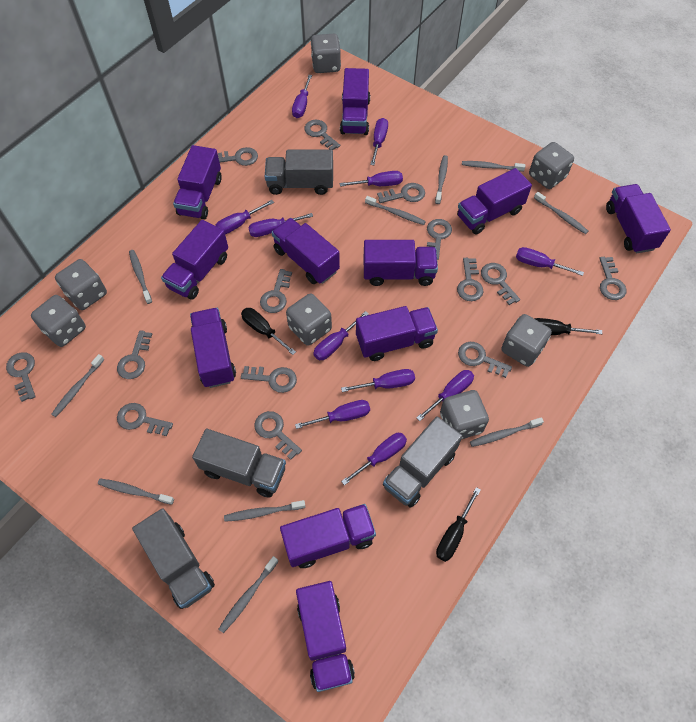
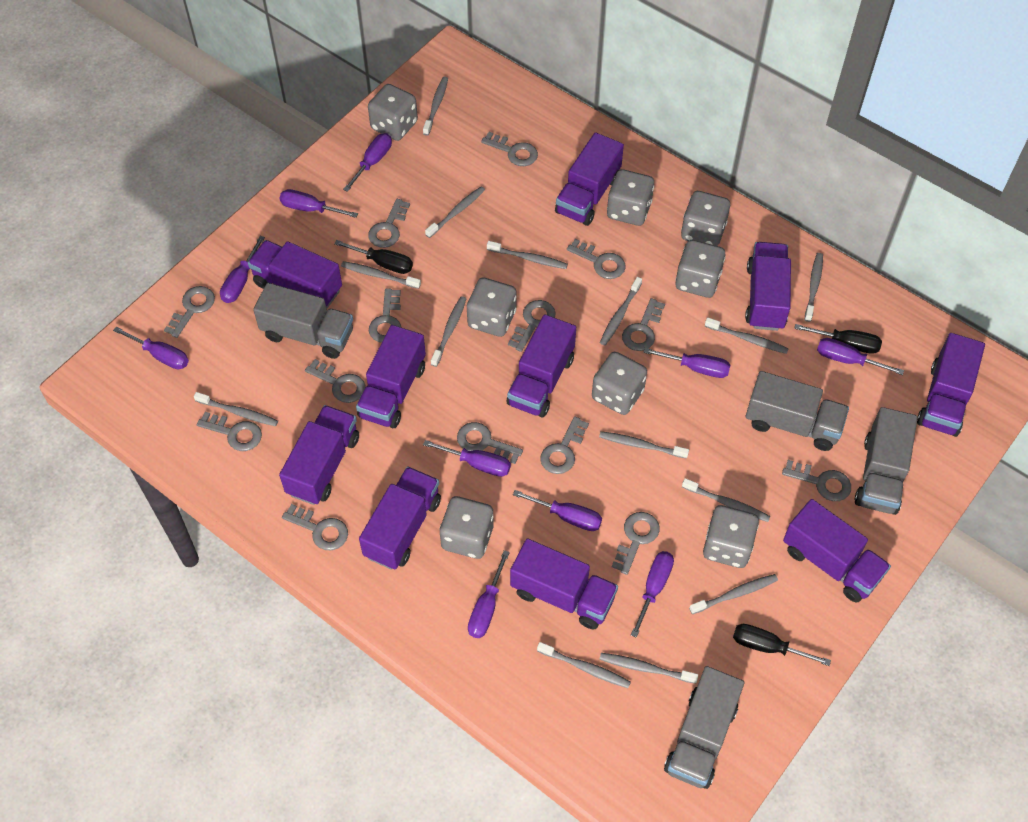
grey dice: [31,295,86,347] [55,259,107,310] [286,293,332,346] [311,34,341,73] [440,390,489,440] [501,314,552,367] [529,142,574,189] = 7 -> [368,84,418,141] [440,496,494,559] [467,278,517,337] [592,352,647,415] [607,169,654,226] [676,240,725,298] [681,191,730,246] [703,505,759,568] = 8
grey toothbrush: [51,354,104,417] [98,478,174,505] [129,250,152,304] [219,556,279,633] [224,500,306,522] [365,196,426,225] [435,155,448,204] [462,161,525,172] [470,417,544,447] [534,192,588,234] = 10 -> [194,392,278,426] [341,261,421,289] [423,76,448,135] [425,186,485,238] [431,296,466,367] [487,241,568,269] [537,642,631,688] [599,431,689,459] [599,653,698,684] [600,277,642,345] [682,478,771,522] [689,574,778,614] [705,317,789,354] [805,253,823,322] = 14
purple screwdriver: [215,200,274,234] [248,213,313,237] [292,75,312,118] [295,400,370,429] [313,311,369,360] [340,171,403,187] [341,369,415,392] [341,433,407,485] [370,118,388,165] [416,370,474,421] [516,247,584,276] = 11 -> [113,326,189,369] [220,236,265,303] [280,189,358,218] [343,133,392,192] [423,440,511,477] [468,550,510,638] [513,490,602,531] [631,551,674,638] [643,348,730,378] [817,338,904,375] = 10
purple truck: [161,220,228,300] [173,145,222,219] [190,308,236,388] [271,218,340,284] [280,504,376,568] [296,581,355,692] [340,68,370,135] [356,306,438,361] [364,240,438,286] [457,168,532,234] [606,184,671,253] = 11 -> [248,240,342,308] [279,405,359,505] [356,325,426,428] [359,466,441,570] [507,315,576,417] [510,539,618,630] [555,132,624,226] [745,242,791,331] [783,499,891,602] [917,333,985,437] = 10

